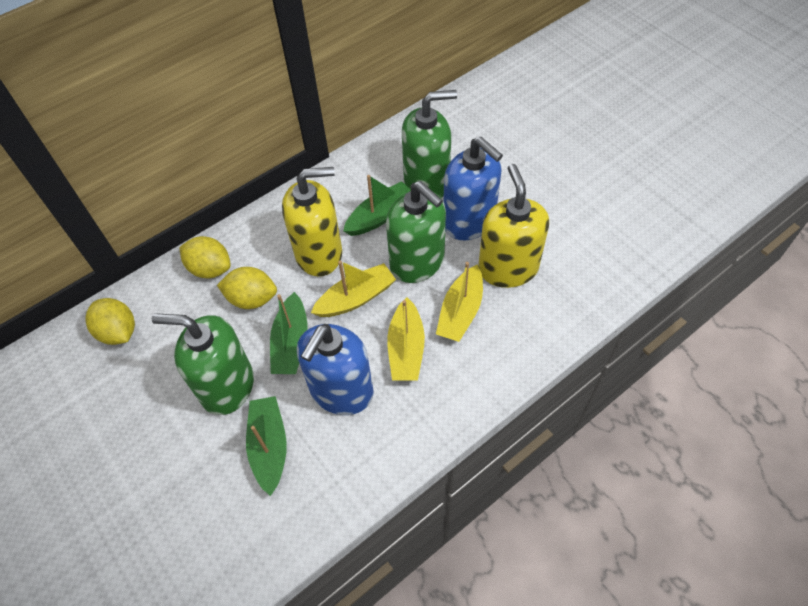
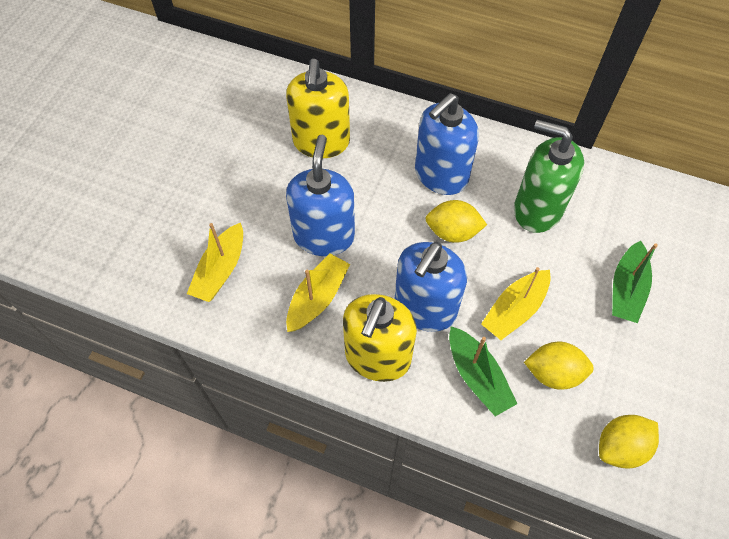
blue soap dispenser: [297,324,374,415] [443,137,503,241] = 2 -> [286,135,355,256] [395,242,467,332] [415,93,479,195] = 3
green boat: [246,396,287,496] [270,292,307,374] [343,175,411,236] = 3 -> [449,326,517,416] [612,241,658,323] = 2
green soap dispenser: [152,313,254,415] [386,181,446,283] [402,90,457,198] = 3 -> [514,120,584,233] = 1

